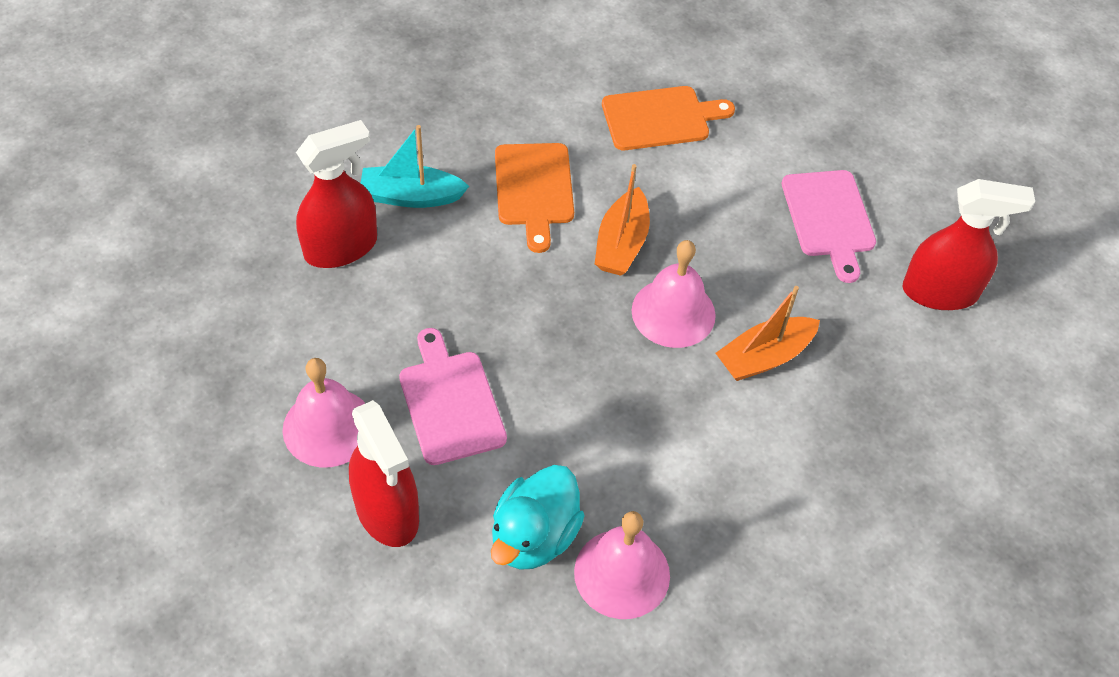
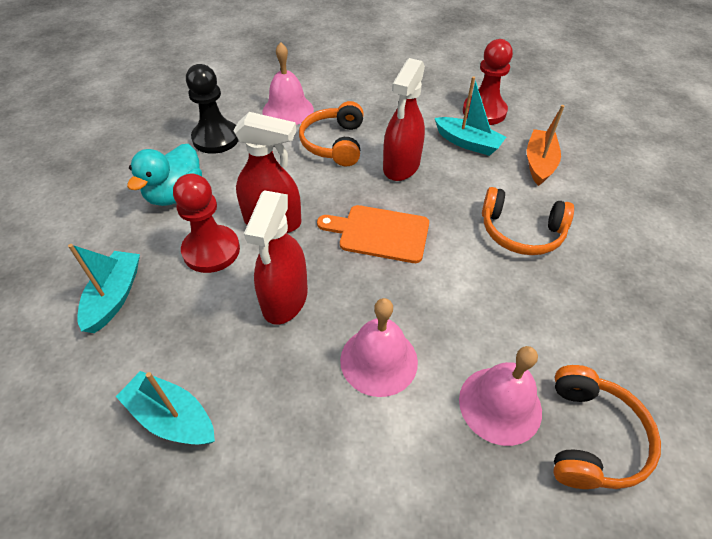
black pawn: none = 0 -> [186,64,239,154] = 1
orange boat: [595,164,650,276] [716,286,820,381] = 2 -> [527,105,564,186] = 1
orange cutting board: [495,143,574,253] [602,86,735,150] = 2 -> [317,205,429,263] = 1
orange headphones: none = 0 -> [299,101,364,166] [482,187,574,255] [554,365,661,489] = 3
pink cutting board: [399,328,507,465] [782,170,876,283] = 2 -> none = 0
red pawn: none = 0 -> [173,174,240,273] [463,39,513,125] = 2
turquoise boat: [361,125,469,208] = 1 -> [68,244,140,333] [116,371,215,444] [435,76,506,156] = 3

